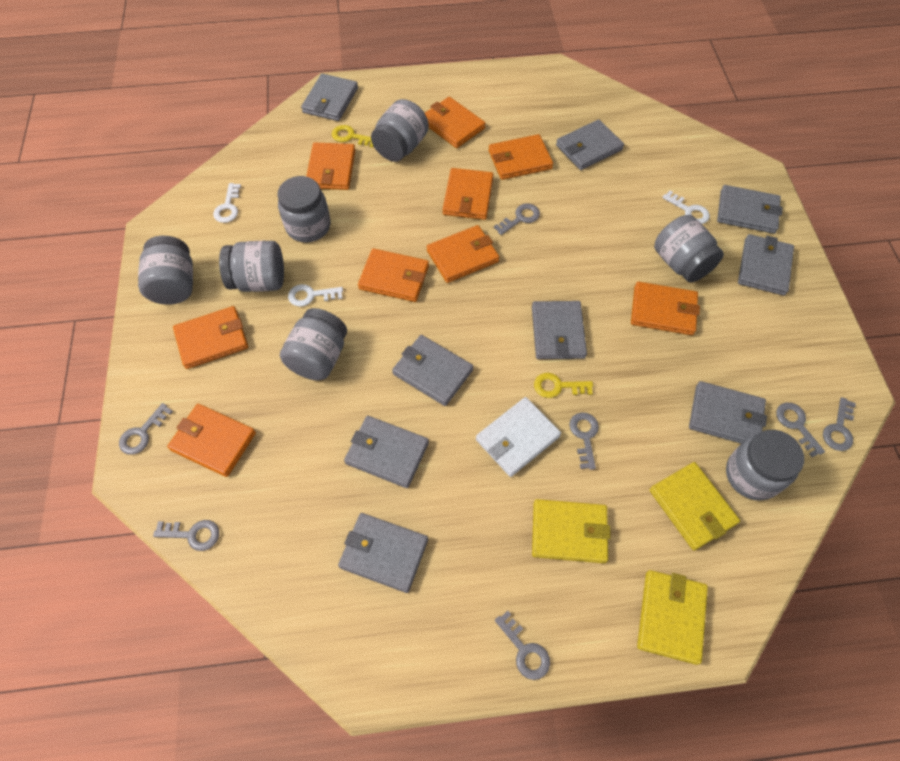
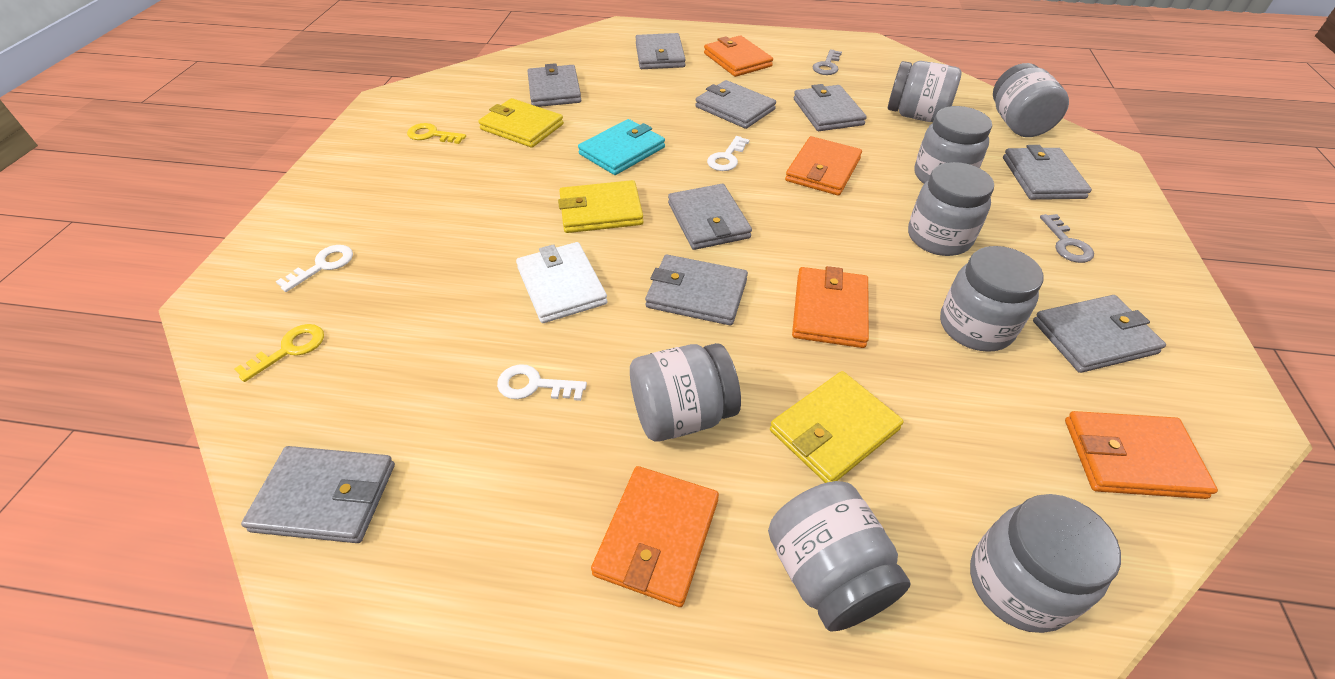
grey jar: [138,236,193,305] [219,241,284,292] [277,176,331,243] [280,308,347,381] [371,99,429,162] [654,215,724,283] [726,430,804,501] = 7 -> [630,343,741,442] [768,481,911,632] [888,61,962,122] [908,162,994,256] [914,106,992,184] [940,246,1044,352] [970,494,1121,633] [993,63,1069,137] = 8
grey key: [119,403,173,455] [153,520,219,551] [494,203,540,235] [495,611,550,680] [569,412,599,470] [776,403,825,457] [823,397,856,451] = 7 -> [813,49,842,75] [1040,214,1094,263] = 2
orange wallet: [167,404,256,477] [173,306,248,369] [306,142,355,190] [358,248,429,302] [425,97,485,148] [427,225,499,283] [443,168,493,220] [489,134,553,180] [631,282,700,335] = 9 -> [591,466,719,607] [704,35,773,77] [785,136,862,196] [792,266,869,348] [1065,411,1218,499] = 5
turquoise wallet: none = 0 -> [578,119,665,175] = 1

